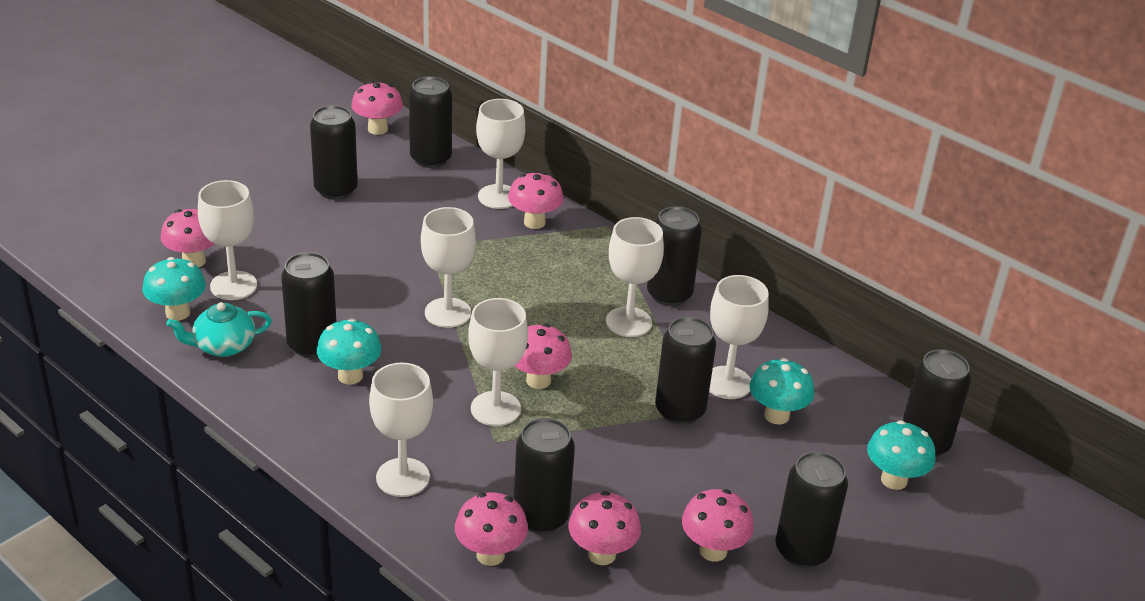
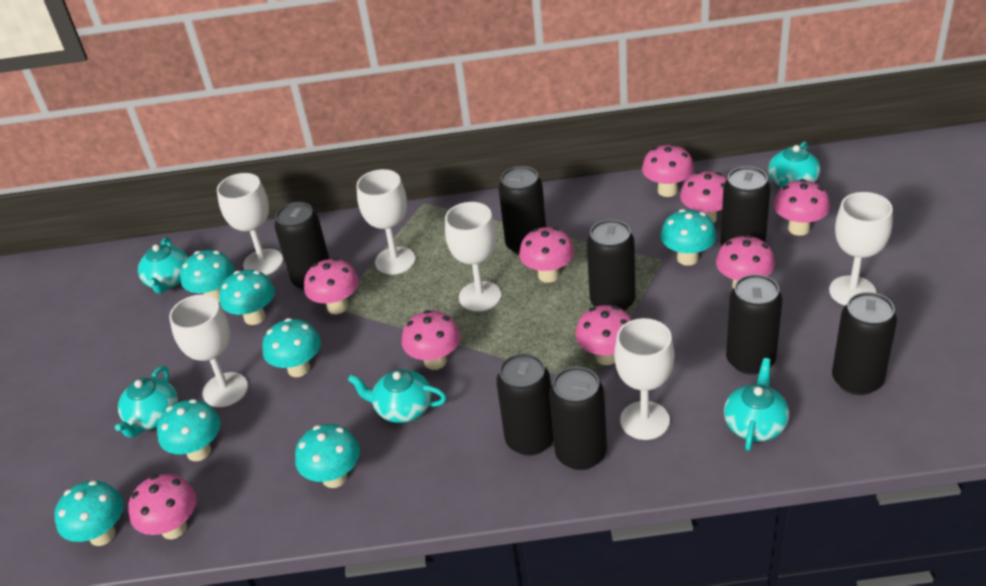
pink mushroom: [161,209,214,267] [351,81,403,135] [455,492,528,566] [508,172,564,229] [515,324,572,389] [568,491,641,565] [682,489,754,561] = 7 -> [129,474,196,539] [304,258,359,314] [402,310,461,370] [519,227,574,283] [575,305,632,365] [642,144,694,197] [680,171,727,223] [716,235,775,288] [773,179,830,236] = 9
turquoise mushroom: [142,257,206,321] [317,318,382,384] [750,358,814,424] [867,420,935,490] = 4 -> [55,480,124,546] [157,399,220,461] [180,250,234,303] [219,270,275,325] [262,318,321,377] [295,424,360,488] [660,209,717,266] = 7
turquoise teapot: [166,302,272,357] = 1 -> [115,366,178,438] [138,237,188,294] [348,370,446,423] [724,358,789,451] [768,141,820,189] = 5
white goblet: [198,180,257,300] [369,362,433,497] [421,207,476,328] [468,298,528,426] [476,99,526,209] [606,217,664,337] [709,275,769,399] = 7 -> [169,294,248,407] [217,173,283,275] [357,169,416,275] [445,202,502,311] [614,318,674,440] [829,192,893,305] = 6

